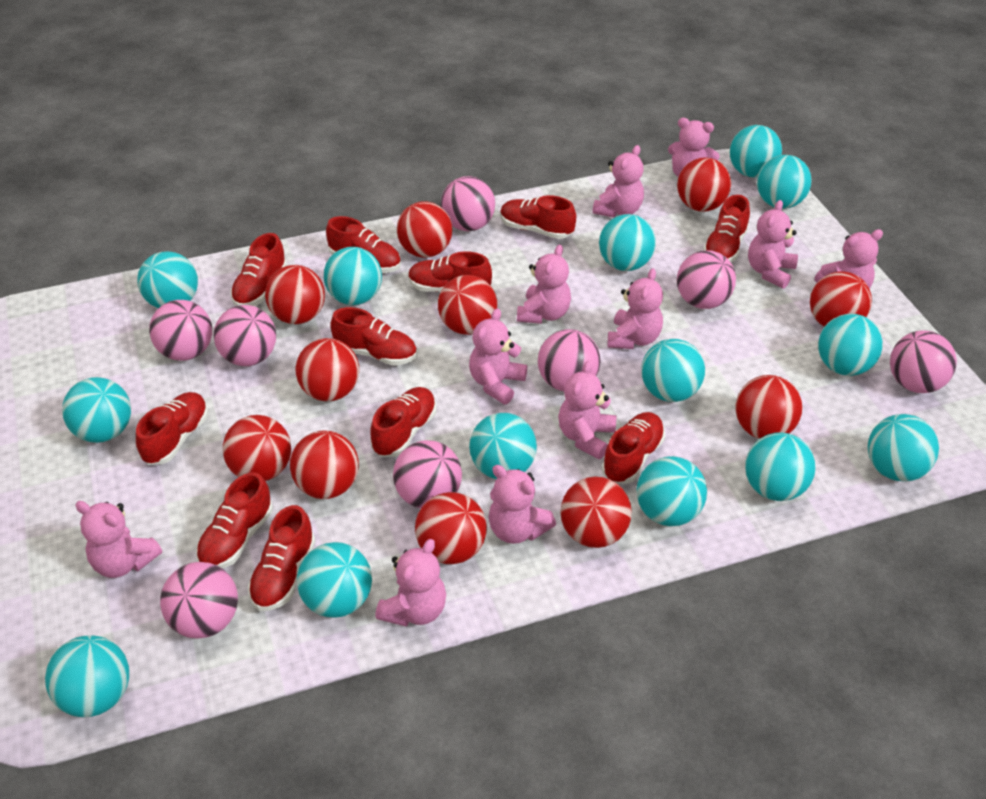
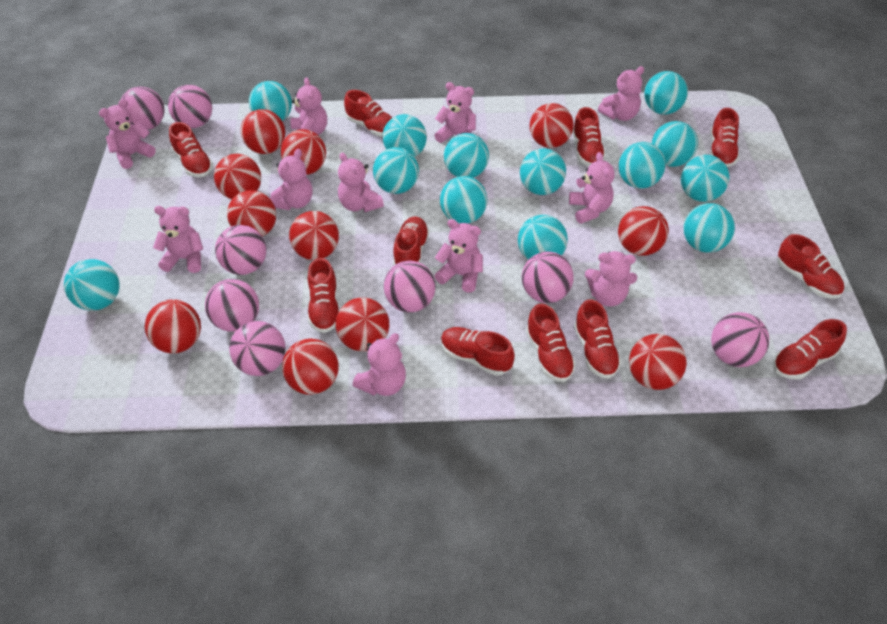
turquoise ball: [45,635,129,717] [62,377,131,443] [137,251,198,308] [297,542,372,618] [324,247,382,305] [469,413,537,479] [599,214,656,271] [637,456,707,526] [641,339,705,402] [730,125,782,178] [745,432,816,501] [757,155,812,209] [818,314,883,376] [868,414,939,482] = 14 -> [64,259,120,311] [249,81,292,121] [373,147,419,194] [383,114,427,157] [440,176,487,224] [444,133,489,178] [518,215,568,260] [520,148,566,195] [618,142,666,189] [644,71,688,114] [652,121,698,167] [681,155,730,202] [683,203,735,253] = 13

